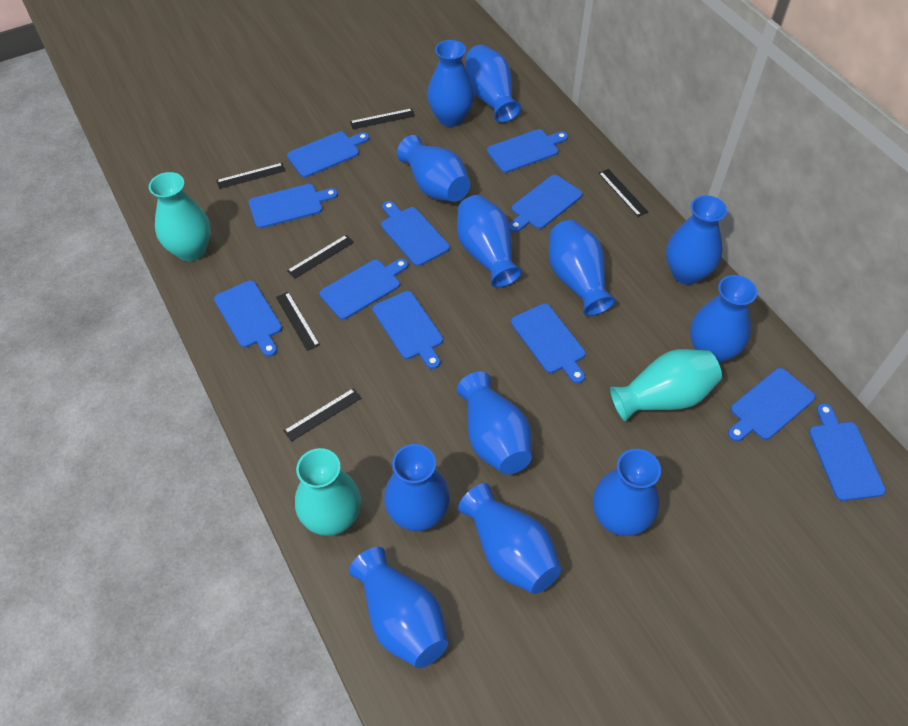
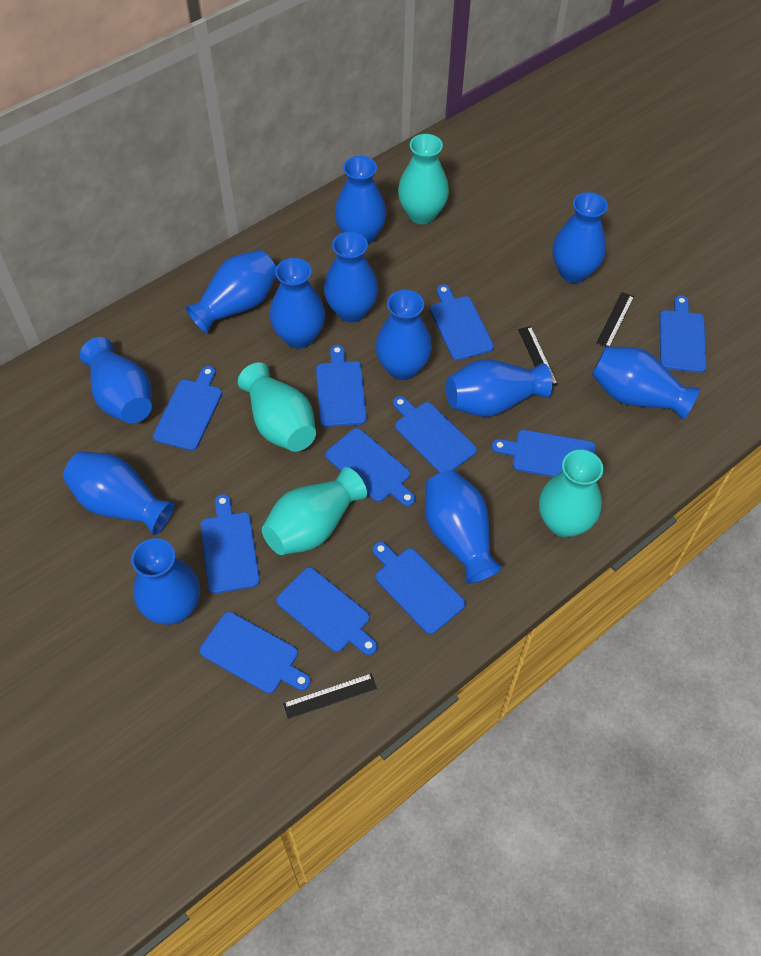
black ruler: [216,163,286,189] [276,292,320,351] [284,388,361,442] [287,235,354,279] [350,108,415,129] [598,169,648,217] = 6 -> [283,673,377,719] [518,326,558,386] [596,292,634,347] = 3
turquoise vase: [149,172,211,261] [295,448,361,536] [610,349,722,421] = 3 -> [238,362,316,452] [262,467,367,555] [398,134,449,224] [539,450,603,537] = 4

